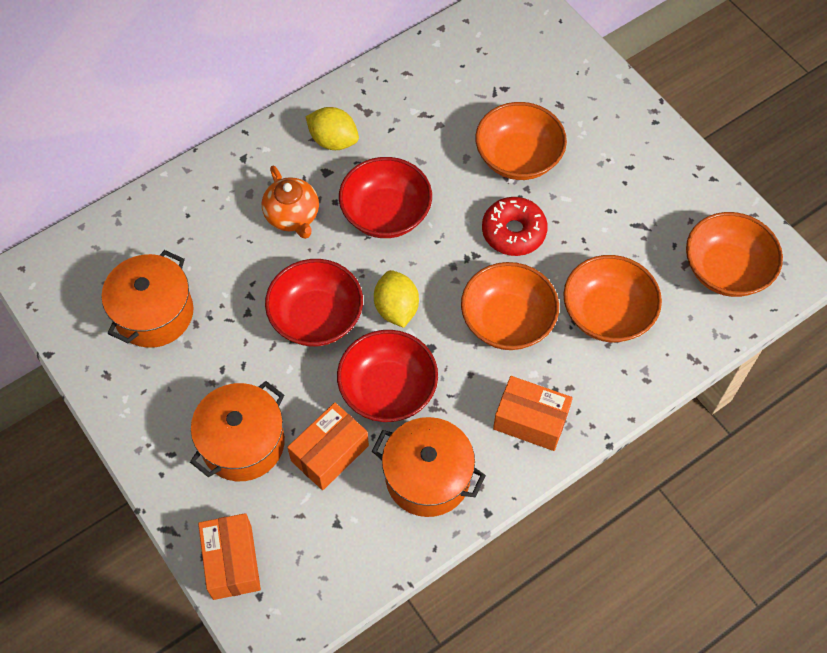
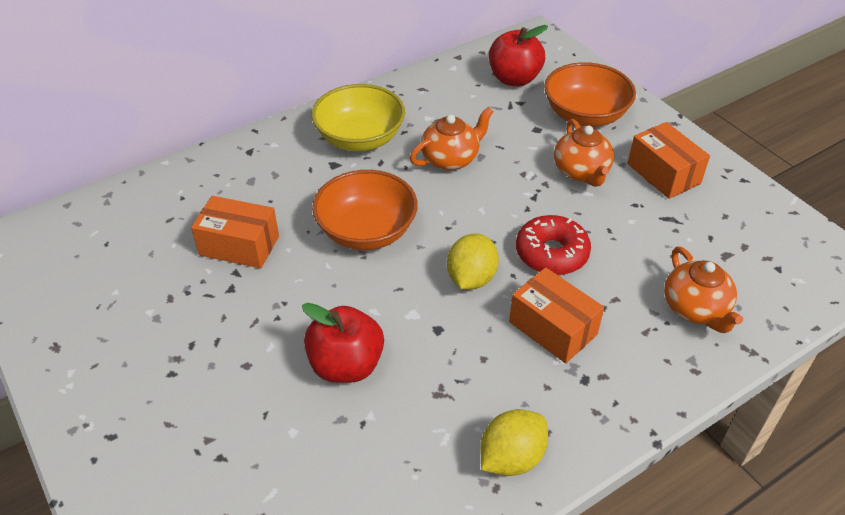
orange bowl: [461,262,559,350] [475,102,567,180] [563,255,662,342] [686,212,783,297] = 4 -> [312,170,418,250] [544,62,636,127] = 2
orange pot: [102,250,193,348] [190,381,285,481] [372,417,486,517] = 3 -> none = 0
orange teapot: [262,166,319,239] = 1 -> [410,107,494,170] [554,119,614,187] [664,247,743,333] = 3
red apple: none = 0 -> [302,303,384,383] [489,25,548,86] = 2
red bowl: [265,259,363,347] [337,330,438,422] [339,157,432,238] = 3 -> none = 0
yellow bowl: none = 0 -> [311,84,405,151] = 1

